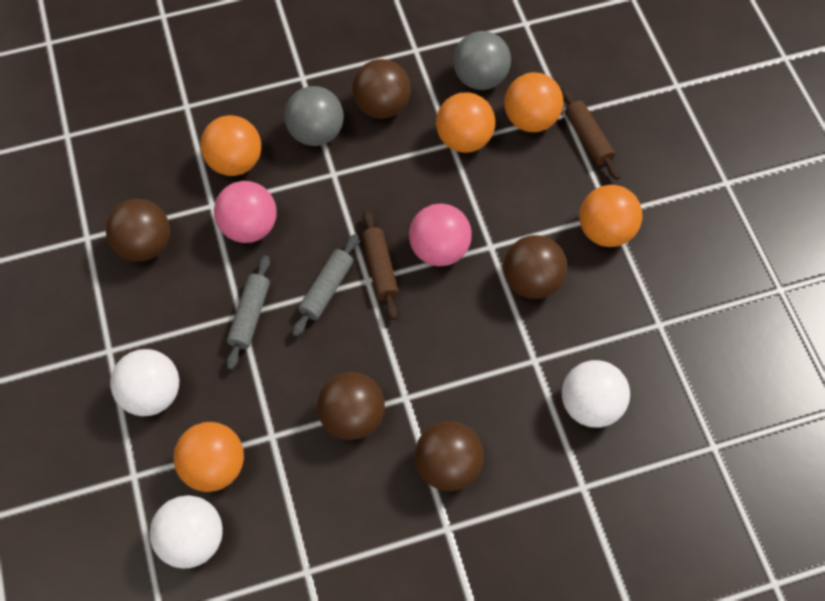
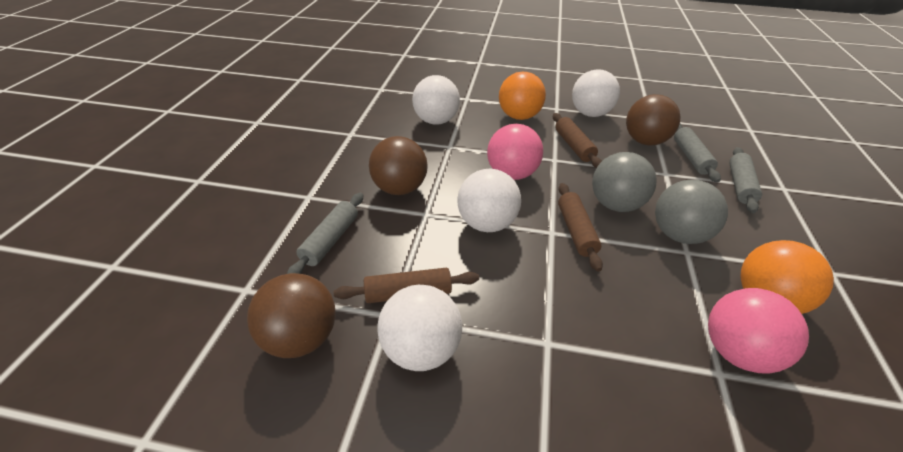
brown ball: [106,199,170,261] [317,372,385,440] [352,59,411,119] [414,421,484,491] [503,235,568,299] = 5 -> [247,273,336,358] [369,136,428,195] [626,94,680,146] = 3
brown rolling pin: [361,210,399,320] [561,88,620,180] = 2 -> [334,268,479,303] [553,113,602,168] [558,183,603,272] = 3
grey rolling pin: [226,255,270,370] [292,234,359,337] = 2 -> [287,193,363,274] [674,124,721,183] [729,147,762,213] = 3
orange ball: [174,422,244,492] [200,115,261,176] [436,92,495,153] [504,72,563,132] [579,185,643,247] = 5 -> [499,72,546,120] [740,240,834,314] = 2
white ball: [110,349,179,416] [150,495,223,569] [562,360,630,428] = 3 -> [377,285,462,371] [412,75,460,125] [457,169,521,232] [572,69,620,117] = 4

